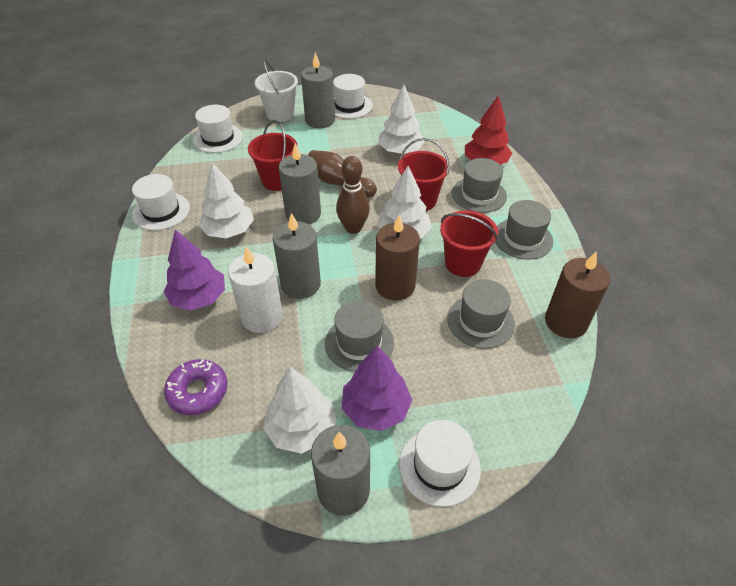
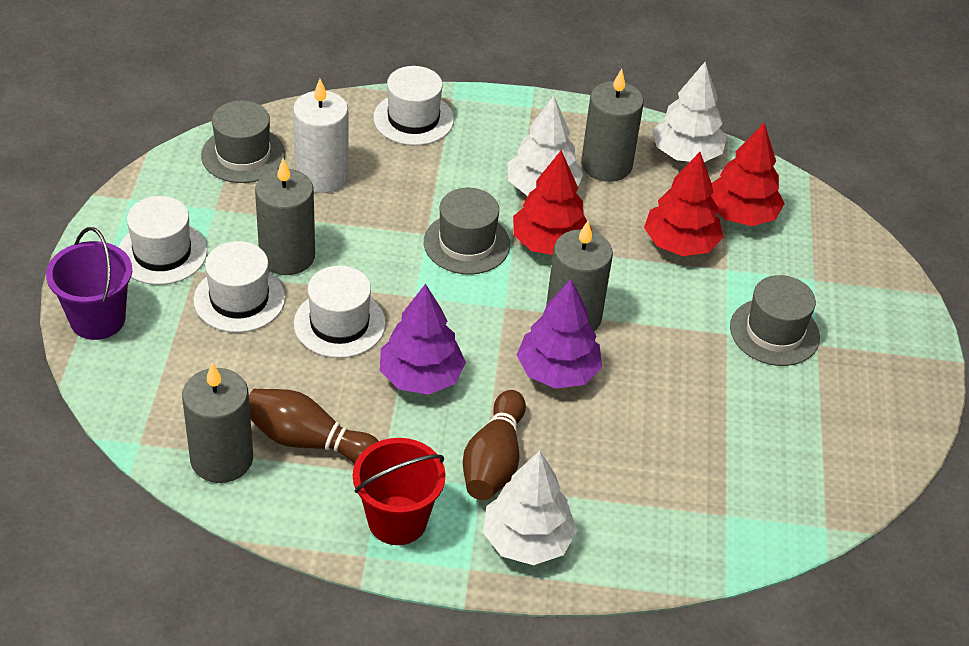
brown candle: [375,215,420,301] [545,252,610,338] = 2 -> none = 0
grey hat: [325,300,394,372] [447,279,515,349] [452,158,507,213] [495,200,553,260] = 4 -> [201,100,285,183] [424,188,510,275] [730,275,820,366] = 3
purple bucket: none = 0 -> [46,227,132,340] = 1
purple donut: [164,359,227,415] = 1 -> none = 0
red bucket: [248,120,298,191] [398,138,449,211] [440,210,498,277] = 3 -> [353,438,446,545] = 1
red tree: [465,95,512,164] = 1 -> [513,150,592,255] [644,152,723,256] [711,123,785,226] = 3
white bucket: [255,60,298,122] = 1 -> none = 0
white tree: [199,162,254,238] [263,367,337,454] [377,166,432,239] [378,85,425,154] = 4 -> [483,451,577,565] [507,96,584,196] [652,62,727,162] = 3

